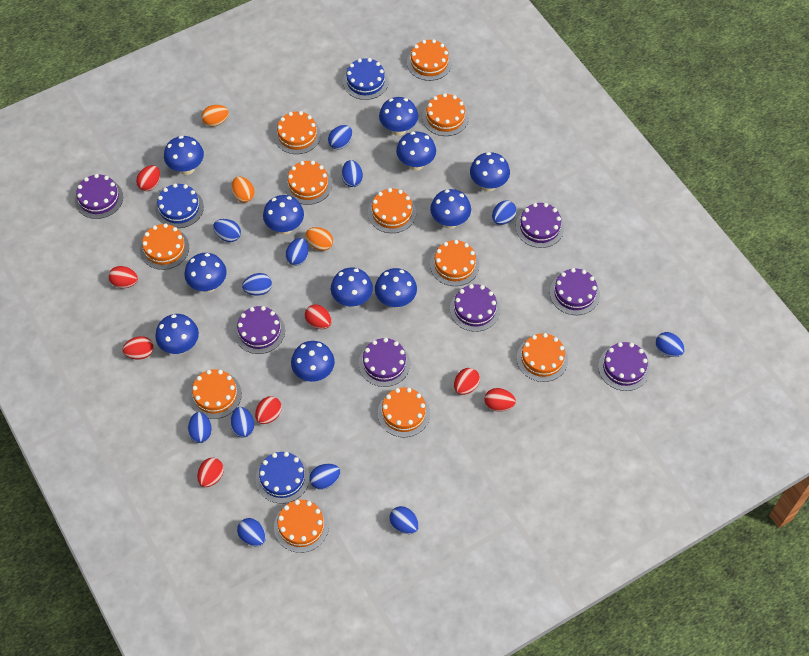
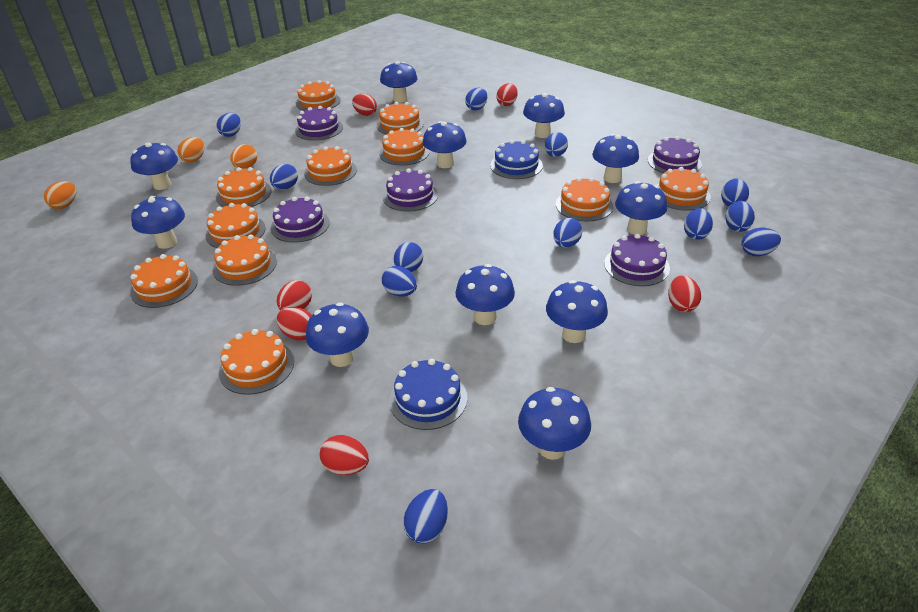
blue cake: [155,183,204,228] [256,452,310,504] [343,58,389,100] = 3 -> [389,359,467,430] [490,140,543,179] = 2
purple cake: [75,174,123,219] [234,306,285,354] [359,338,410,387] [450,284,500,332] [516,203,564,248] [550,268,600,315] [598,342,650,391] = 7 -> [271,197,330,243] [295,106,343,141] [383,169,438,212] [604,234,670,286] [648,136,702,173] = 5
red egg: [109,266,138,288] [122,336,154,359] [136,165,160,191] [197,458,224,487] [255,396,282,424] [305,304,332,329] [454,368,480,395] [484,388,516,412] = 8 -> [276,307,312,341] [277,280,312,311] [320,435,369,475] [352,94,377,116] [496,83,518,106] [668,276,701,312] = 6

